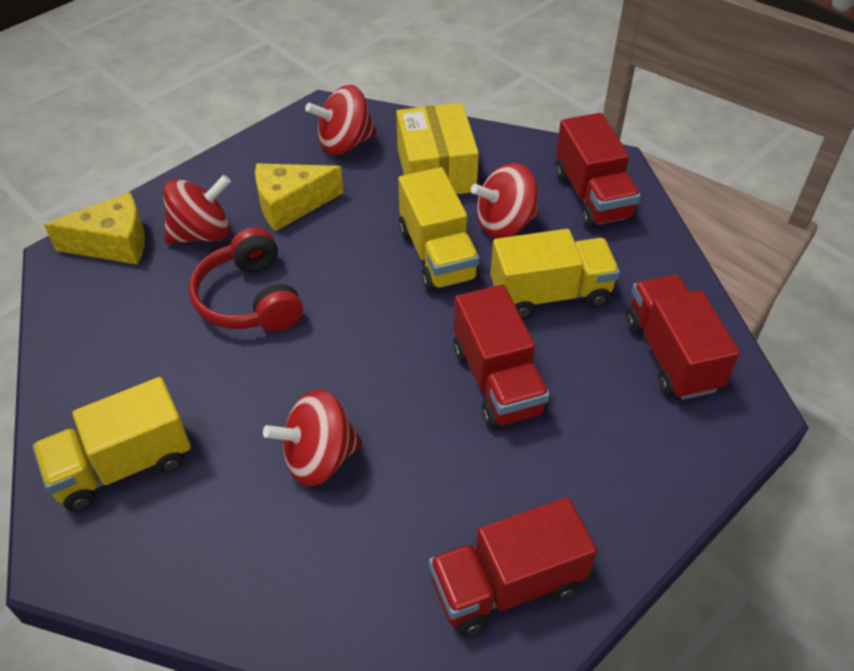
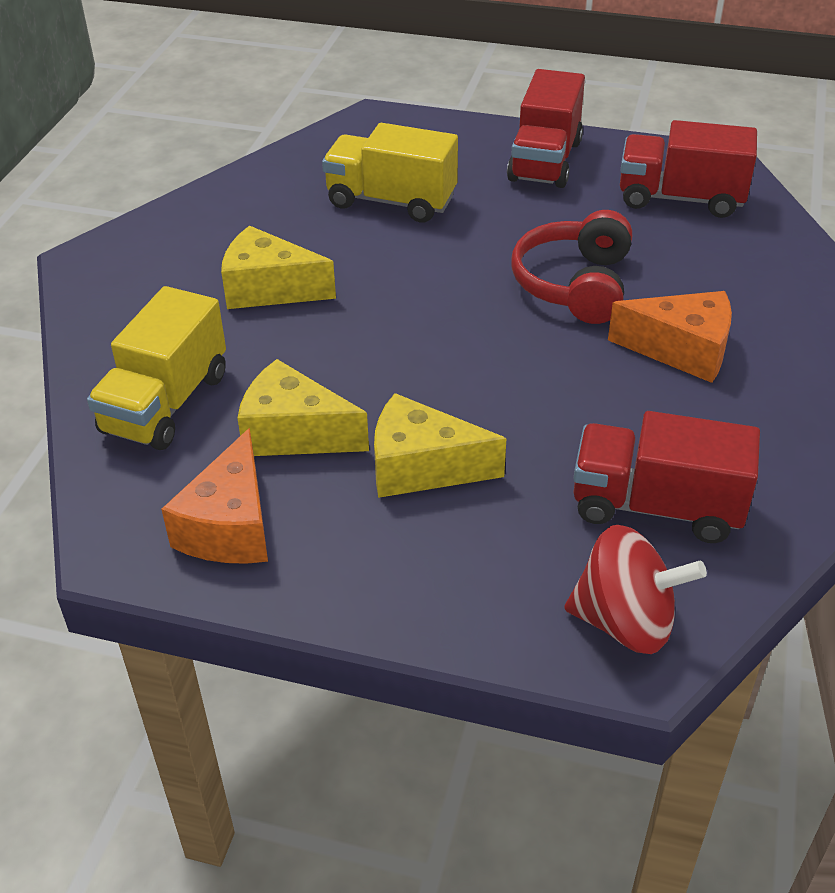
orange cheese: none = 0 -> [161,428,268,564] [608,291,732,383] = 2
red spinning top: [163,175,231,244] [263,389,362,486] [305,85,377,155] [471,163,539,239] = 4 -> [565,525,707,654] = 1
red truck: [429,497,597,636] [453,284,550,428] [555,113,641,228] [626,275,740,400] = 4 -> [507,69,585,188] [573,411,760,543] [620,120,757,218] = 3
yellow box: [396,103,479,194] = 1 -> none = 0
yellow cheese: [44,192,145,264] [255,163,343,231] = 2 -> [221,225,336,309] [237,359,369,456] [374,393,506,498] = 3
yellow truck: [32,377,191,512] [398,167,480,291] [490,229,620,319] = 3 -> [87,286,226,450] [322,123,458,223] = 2

